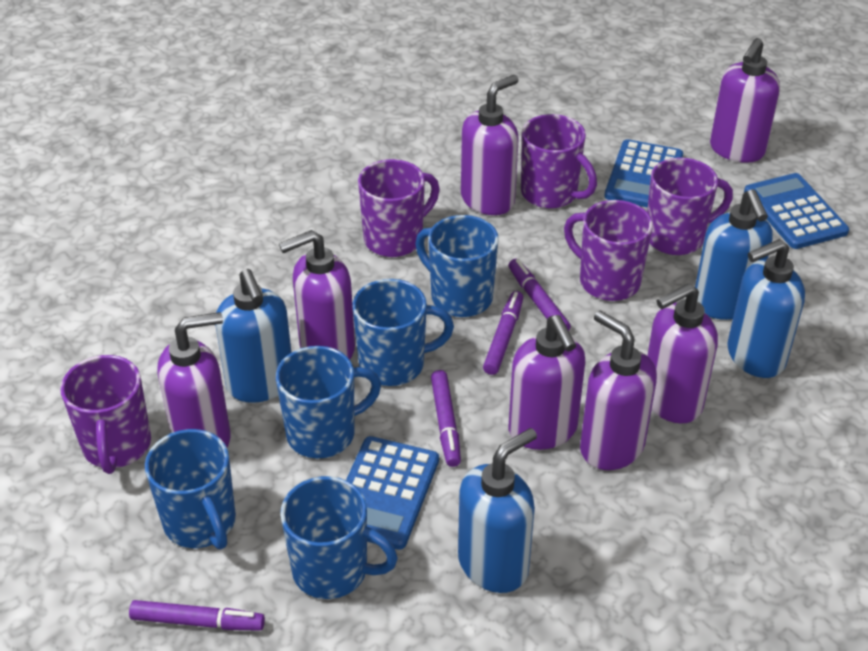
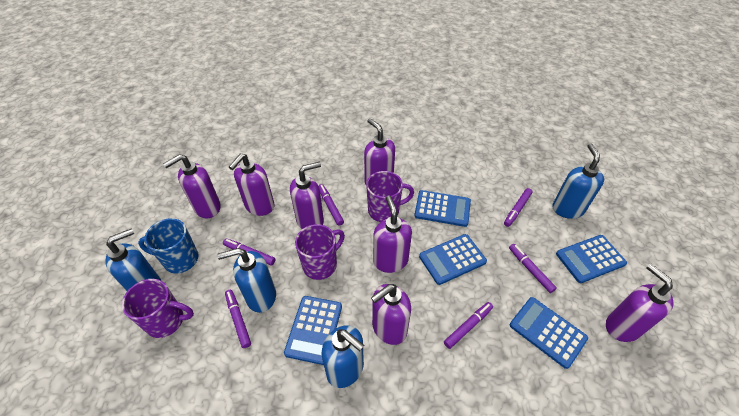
blue calculator: [346,436,439,550] [604,139,683,208] [744,173,849,249] = 3 -> [284,296,342,365] [414,190,471,227] [419,234,487,285] [510,297,588,369] [556,235,627,283] = 5
blue mug: [145,429,236,550] [276,346,381,458] [280,476,398,599] [352,279,454,386] [415,215,499,317] = 5 -> [138,218,198,274] = 1
purple marker: [129,600,265,631] [431,370,461,467] [483,291,523,375] [509,259,571,331] = 4 -> [223,239,275,265] [225,290,251,348] [318,184,344,226] [444,302,493,349] [504,188,533,227] [509,244,556,293] = 6
purple mug: [60,355,151,474] [358,159,440,257] [521,114,597,209] [564,200,653,301] [647,158,733,255] = 5 -> [122,279,194,338] [295,224,345,280] [366,171,414,222] = 3

